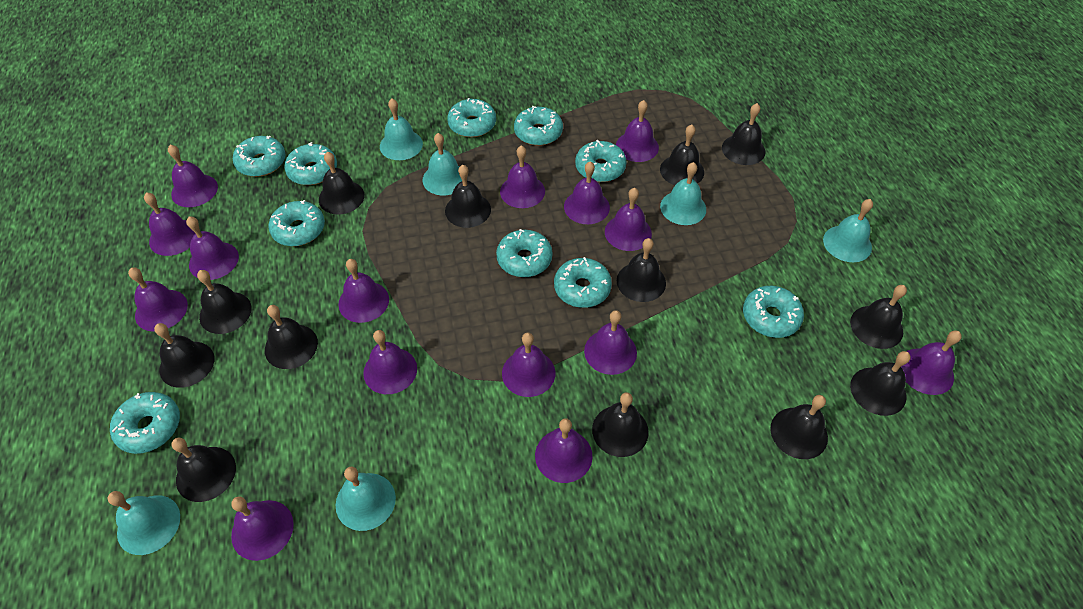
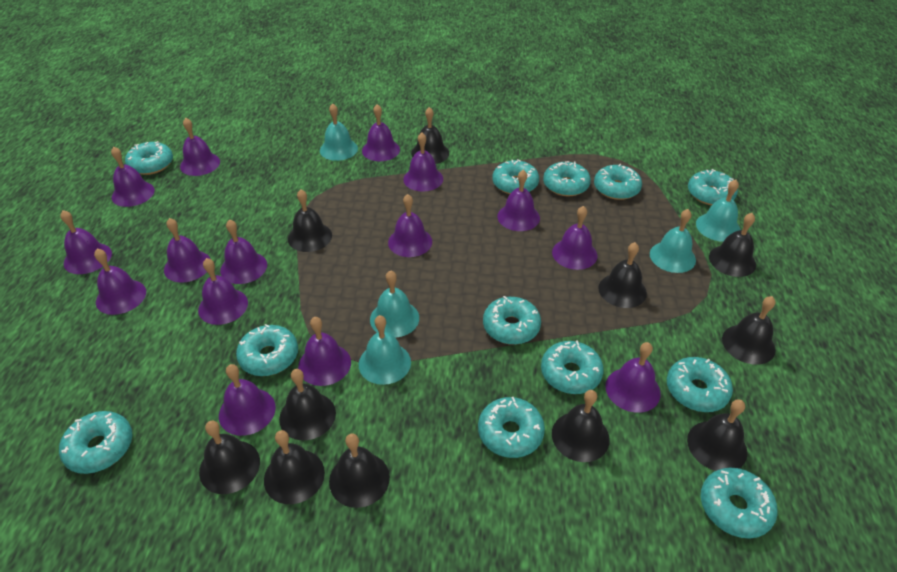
black bell: [154,323,214,388] [171,438,236,502] [197,270,252,334] [265,305,318,369] [319,152,364,214] [445,165,491,228] [592,392,649,457] [617,238,666,302] [660,125,704,185] [722,103,765,165] [770,395,828,459] [850,285,907,349] [850,351,911,416] = 13 -> [199,420,260,494] [264,430,325,504] [279,369,336,440] [288,189,332,252] [329,434,390,508] [411,107,449,164] [552,390,610,462] [599,242,647,308] [687,399,747,471] [709,213,756,277] [722,296,776,365] = 11
turquoise bell: [107,491,180,555] [336,466,396,531] [380,99,423,160] [422,133,462,195] [660,162,706,225] [823,199,873,262] = 6 -> [320,103,358,161] [359,315,411,385] [370,270,419,338] [650,209,696,273] [696,180,741,242] = 5
turquoise donut: [110,392,180,454] [233,136,286,177] [268,200,325,246] [284,142,337,185] [447,98,496,137] [496,229,552,277] [514,106,563,146] [554,257,612,308] [575,140,627,182] [743,286,804,338] = 10 -> [59,411,133,474] [125,141,173,175] [236,324,298,376] [478,397,545,458] [483,296,541,345] [492,159,539,194] [541,340,604,394] [543,161,591,196] [594,164,642,200] [667,357,733,412] [688,169,738,205] [701,468,777,539] = 12

